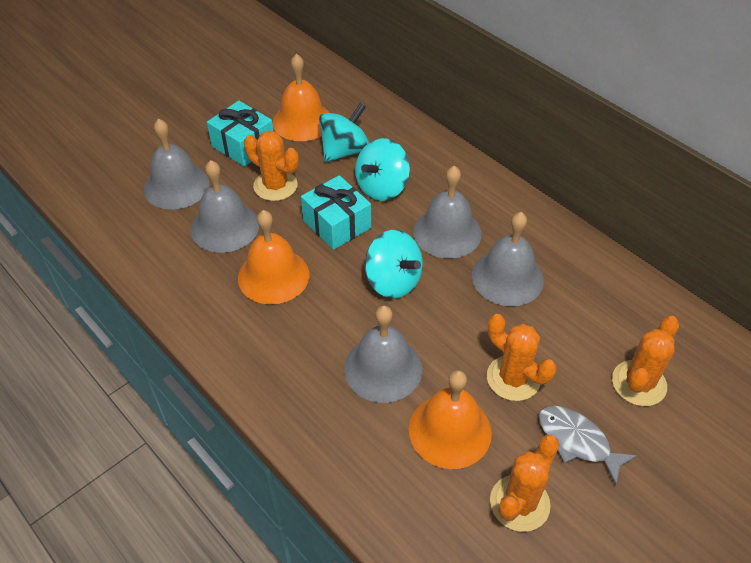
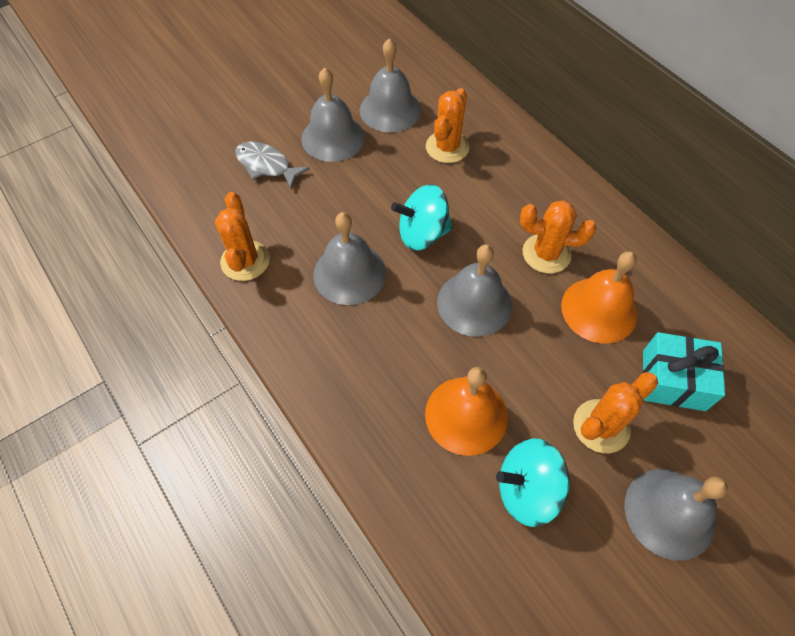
orange bell: [238,210,309,304] [273,54,330,141] [409,370,492,469] = 3 -> [425,367,508,456] [561,251,637,344] = 2
turquoise gift: [207,100,273,167] [301,175,371,250] = 2 -> [642,332,725,411] = 1
turquoise spinning top: [319,103,369,162] [355,138,410,201] [365,230,423,299] = 3 -> [391,184,453,251] [496,438,570,527] = 2

